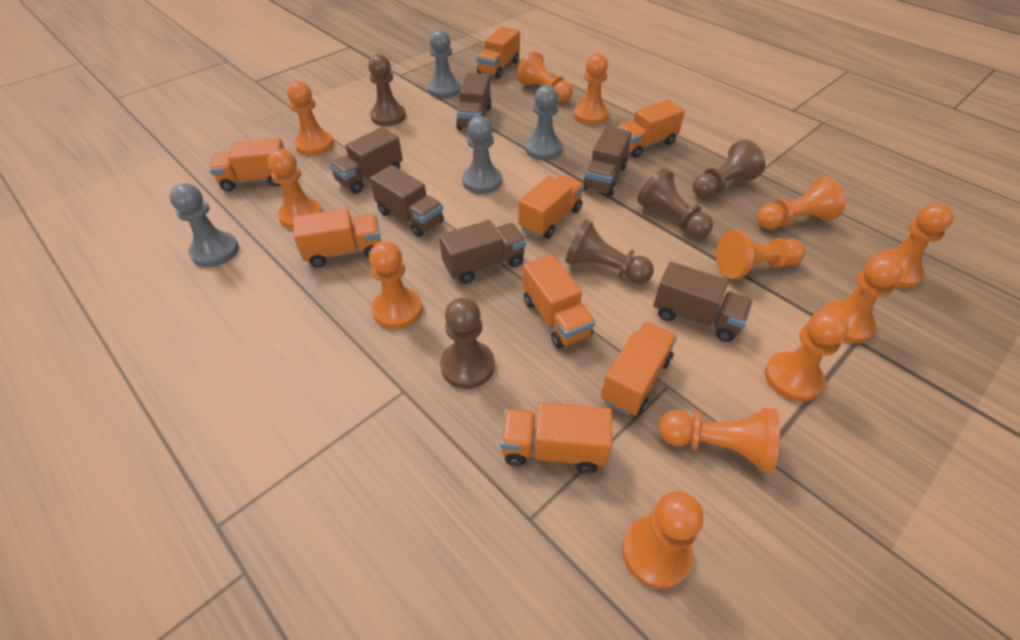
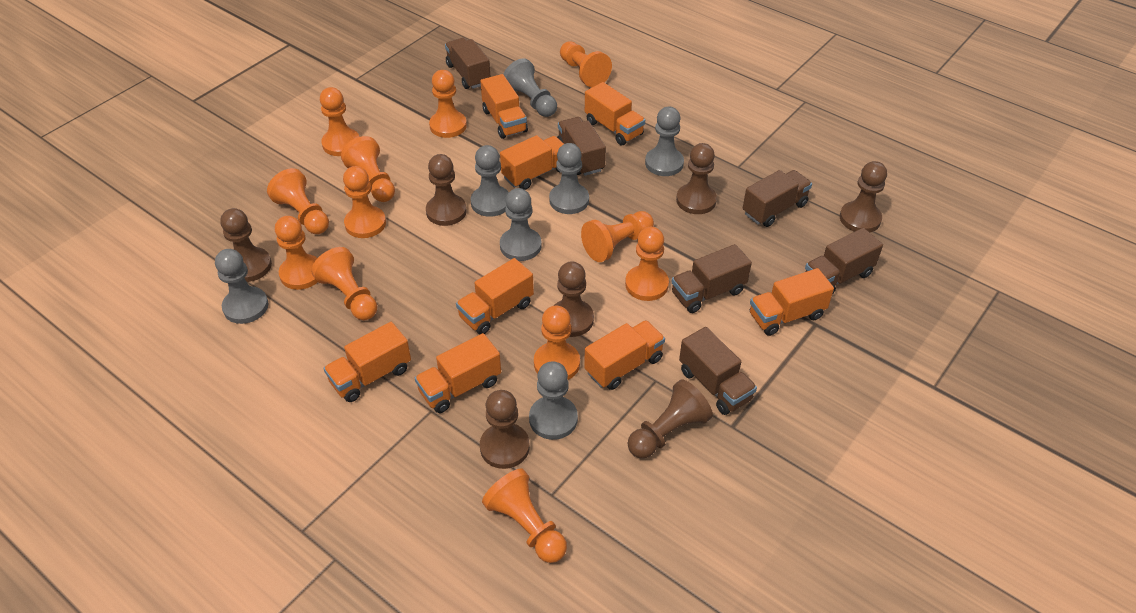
brown pawn: [368,54,406,126] [440,297,495,389] [565,219,654,284] [637,168,713,238] [693,140,766,199] = 5 -> [220,208,272,282] [426,154,467,226] [480,390,530,469] [554,261,594,337] [628,379,713,459] [676,143,717,214] [840,161,887,232] = 7
grey pawn: [169,183,239,267] [428,30,461,98] [462,116,502,194] [525,85,563,160] = 4 -> [215,249,268,324] [470,145,509,217] [500,188,542,261] [503,58,557,117] [529,361,578,440] [549,143,589,214] [645,107,684,176] = 7

